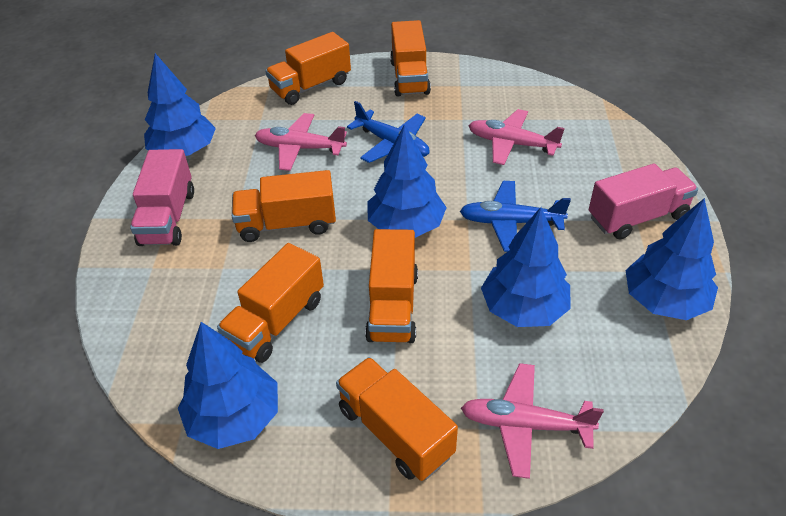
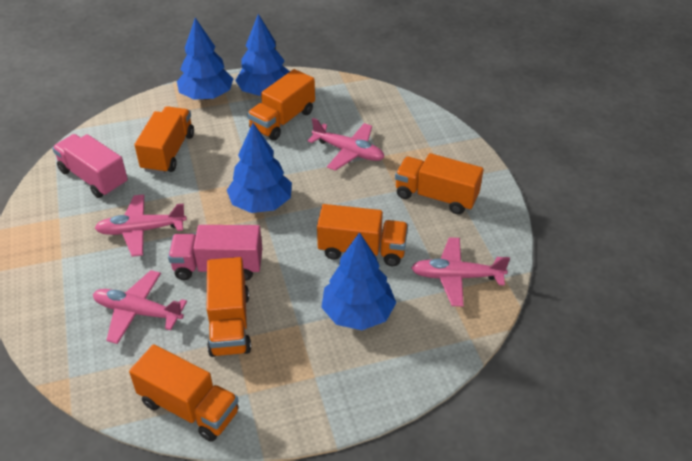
blue plane: [347,101,430,163] [460,181,571,252] = 2 -> none = 0
blue tree: [144,53,216,156] [178,322,278,449] [367,124,447,238] [481,207,571,327] [626,198,718,320] = 5 -> [177,18,234,100] [227,123,292,213] [235,14,290,96] [321,232,396,330] = 4
pink plane: [255,113,347,171] [461,363,604,479] [468,109,565,165] = 3 -> [93,270,187,344] [95,194,187,257] [308,118,384,171] [411,237,510,307] = 4

